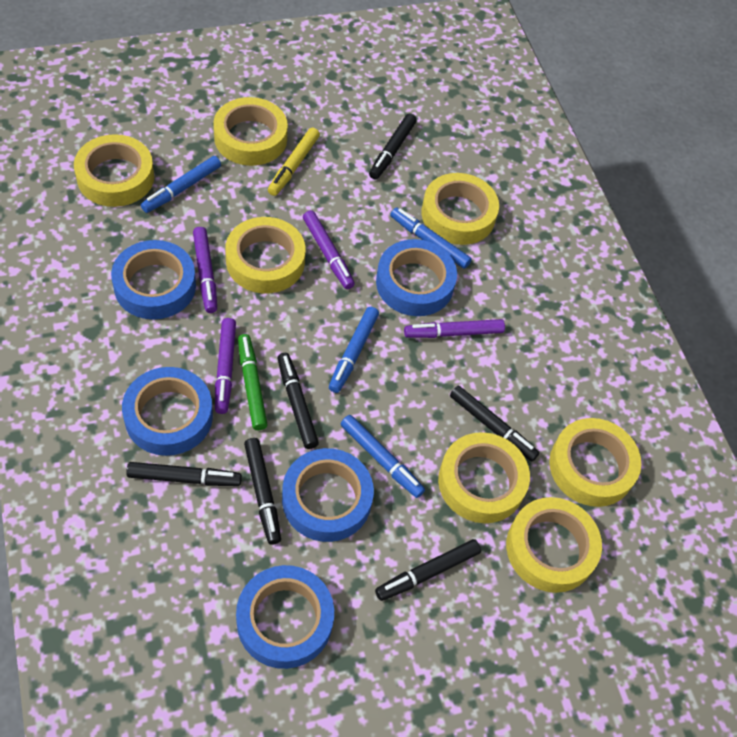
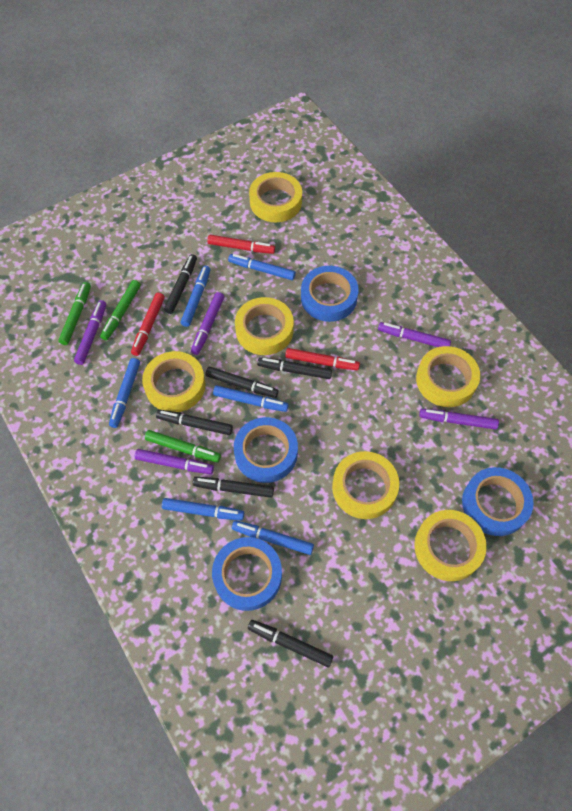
blue marker: [141,156,221,213] [329,307,379,393] [341,415,425,498] [390,207,472,269] = 4 -> [109,358,140,428] [162,498,244,521] [181,266,210,327] [213,385,289,412] [228,254,296,280] [232,520,314,555] = 6
blue tape: [111,240,196,319] [122,367,213,456] [236,565,334,669] [282,448,374,542] [376,239,457,316] = 5 -> [212,537,282,611] [234,417,298,483] [301,266,359,322] [462,467,534,536] = 4
green marker: [238,334,268,430] = 1 -> [58,282,91,345] [100,280,141,341] [145,430,221,463] = 3
purple marker: [193,227,217,313] [215,318,236,414] [303,210,355,289] [404,319,505,338] = 4 -> [74,300,106,365] [135,449,214,474] [191,292,224,355] [378,322,451,347] [419,409,499,430] = 5
red marker: none = 0 -> [131,293,165,356] [207,235,275,254] [285,348,360,370] = 3
yellow marker: [268,128,320,196] = 1 -> none = 0
yellow tape: [74,134,154,207] [213,97,288,166] [225,217,306,293] [421,173,499,245] [438,432,530,523] [506,497,602,593] [549,418,641,507] = 7 -> [142,351,206,412] [235,297,294,355] [249,172,302,222] [332,451,399,519] [414,510,487,581] [416,346,480,407] = 6

